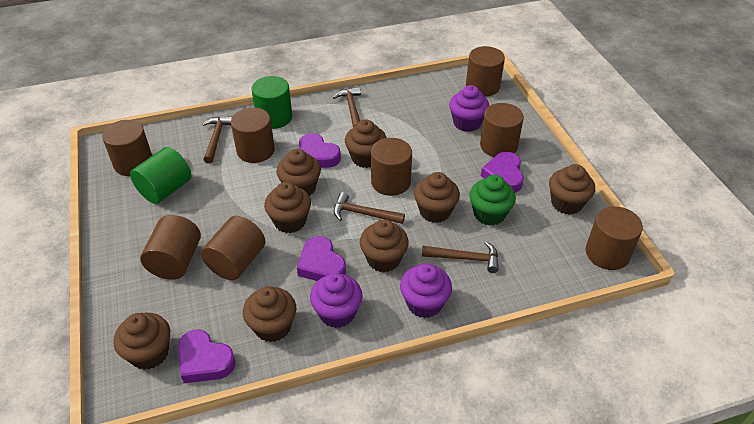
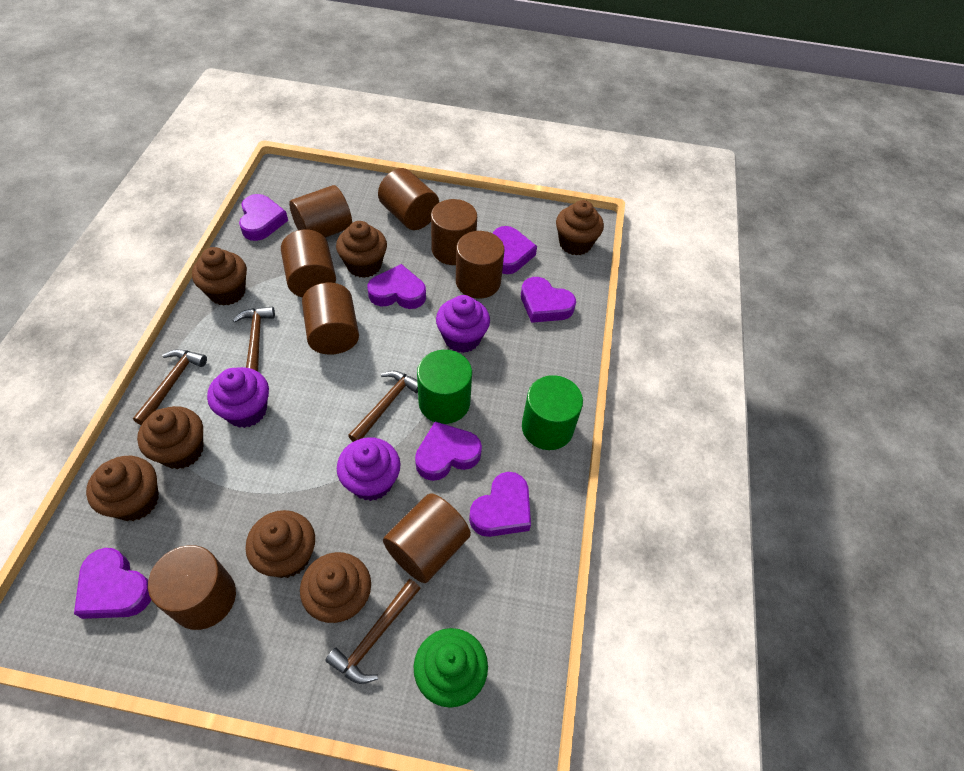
brown cupcake: [114,313,170,370] [243,286,296,342] [264,182,311,233] [276,149,321,196] [345,119,387,168] [360,219,409,272] [414,172,460,223] [549,164,595,215] = 8 -> [86,456,159,521] [137,406,204,469] [192,247,247,306] [245,510,315,578] [300,552,371,623] [336,221,387,278] [556,200,604,256] = 7
purple heart: [178,330,236,383] [297,236,346,281] [299,133,341,168] [481,152,524,193] = 4 -> [74,548,151,619] [239,194,288,241] [367,264,426,309] [415,422,482,481] [469,472,531,537] [493,226,537,274] [521,277,576,323] = 7

